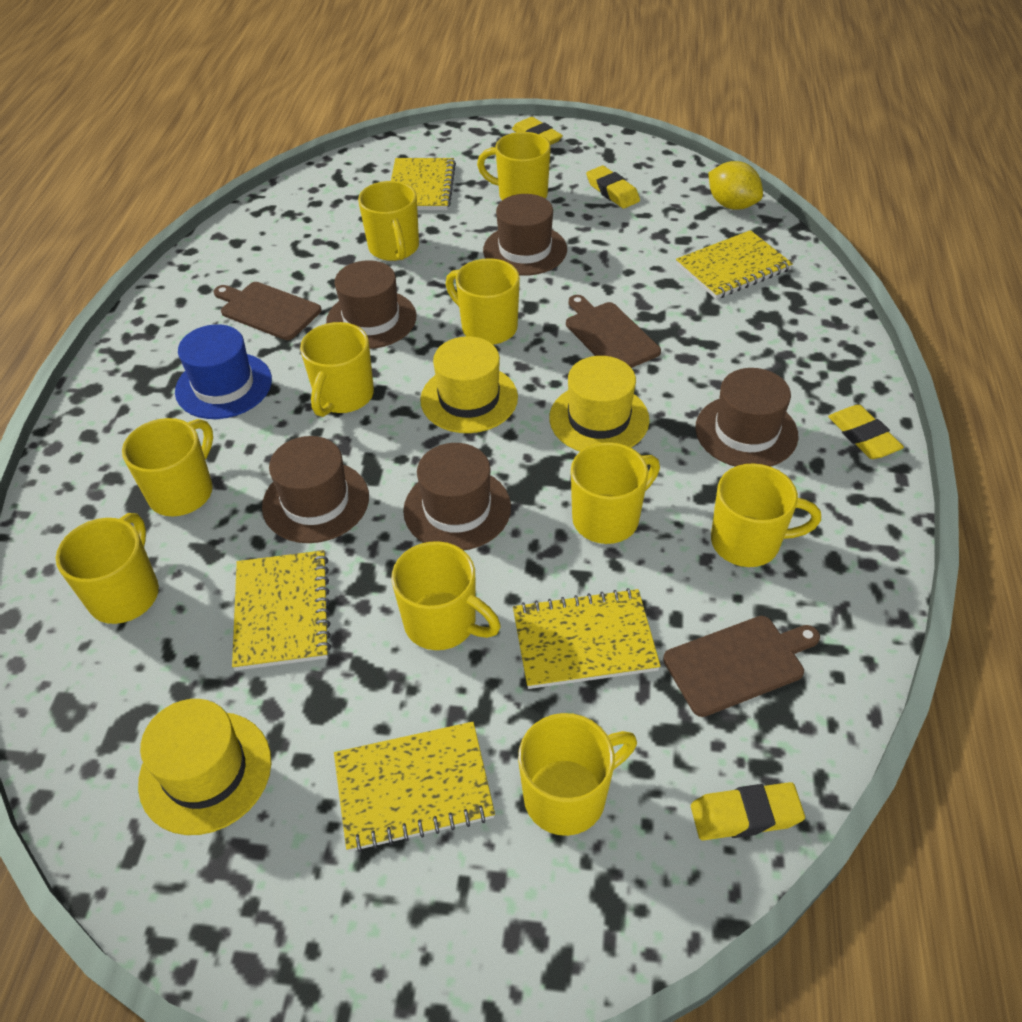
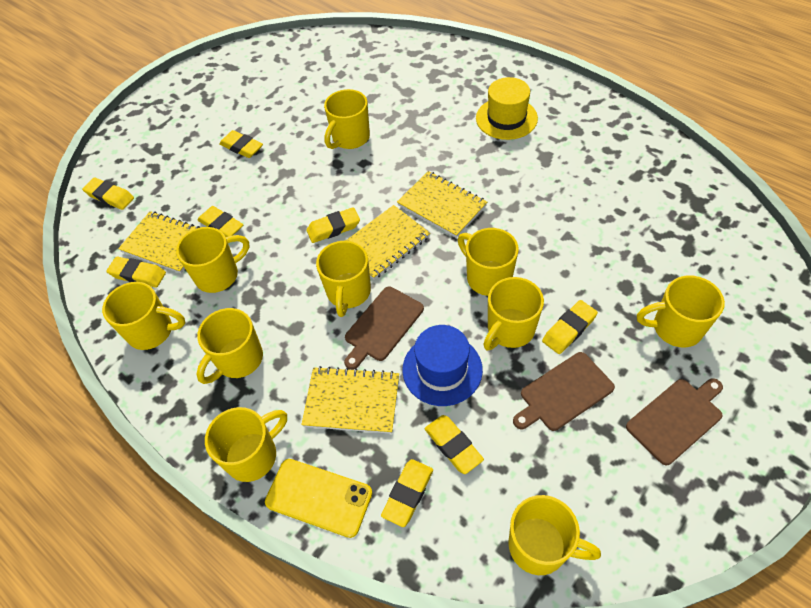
brown hat: [262,436,369,543] [326,260,416,349] [403,443,511,550] [483,194,567,276] [695,368,798,467] = 5 -> none = 0
yellow eraser: [512,117,563,145] [586,166,640,209] [691,782,805,840] [828,405,904,459] = 4 -> [82,178,134,210] [106,257,166,288] [197,206,243,237] [219,130,263,158] [307,207,360,243] [381,459,433,527] [425,415,484,474] [542,300,598,354] = 8
yellow hat: [138,699,271,835] [420,336,518,433] [549,356,649,451] = 3 -> [476,77,538,140] = 1
yellow lemon: [708,161,763,210] = 1 -> none = 0
yellow notebook: [232,550,331,671] [334,722,495,852] [391,158,456,210] [513,588,661,689] [676,230,793,299] = 5 -> [118,211,200,273] [301,366,399,434] [346,205,430,280] [397,171,487,238] = 4
yellow phone: none = 0 -> [265,459,372,538] = 1

